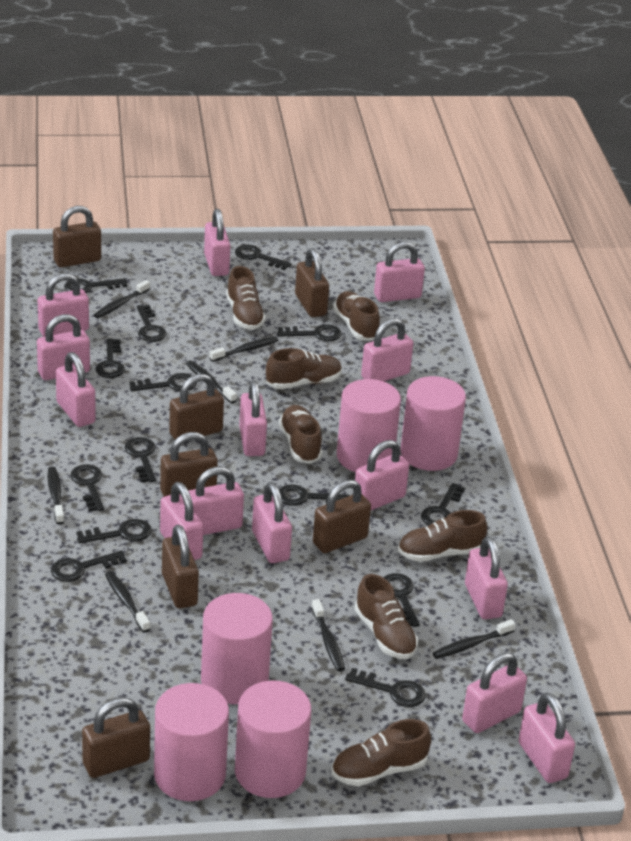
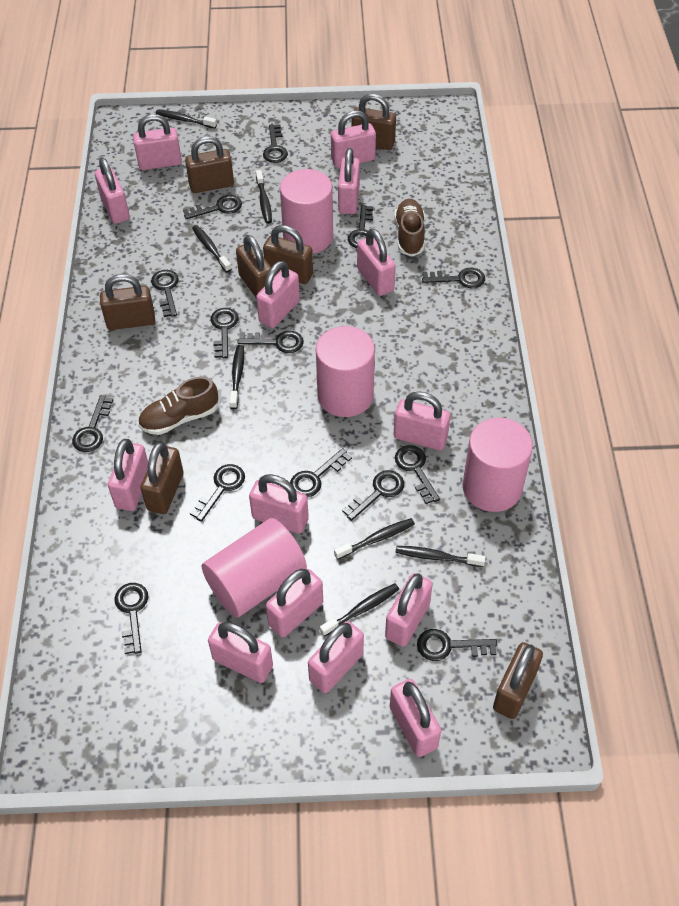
brown shoe: [226,266,266,330] [266,348,342,389] [279,405,322,464] [331,719,431,786] [333,291,380,341] [355,574,418,659] [398,510,487,562] = 7 -> [138,377,218,435] [394,199,425,256] = 2
pink cylinder: [154,683,229,801] [201,593,273,704] [235,680,311,798] [337,379,401,472] [401,376,466,471] = 5 -> [202,518,307,617] [280,169,333,253] [316,326,375,417] [463,418,533,512] = 4

